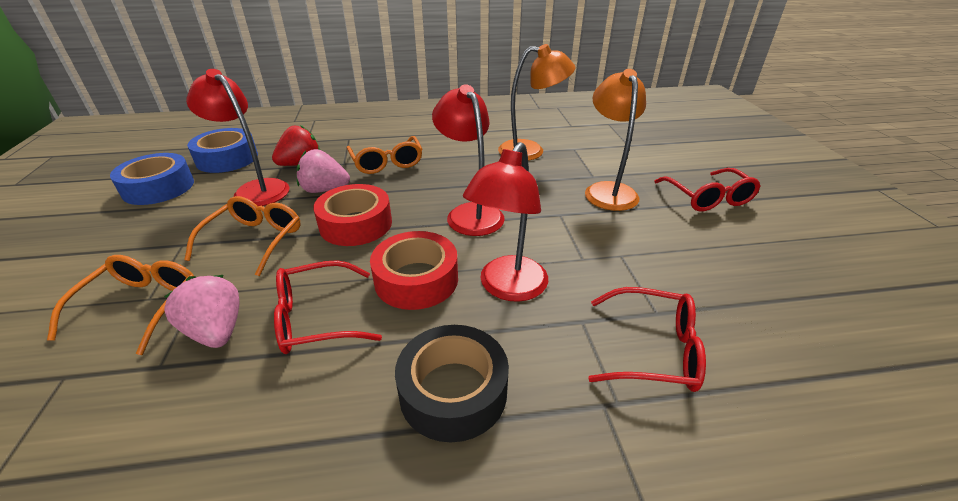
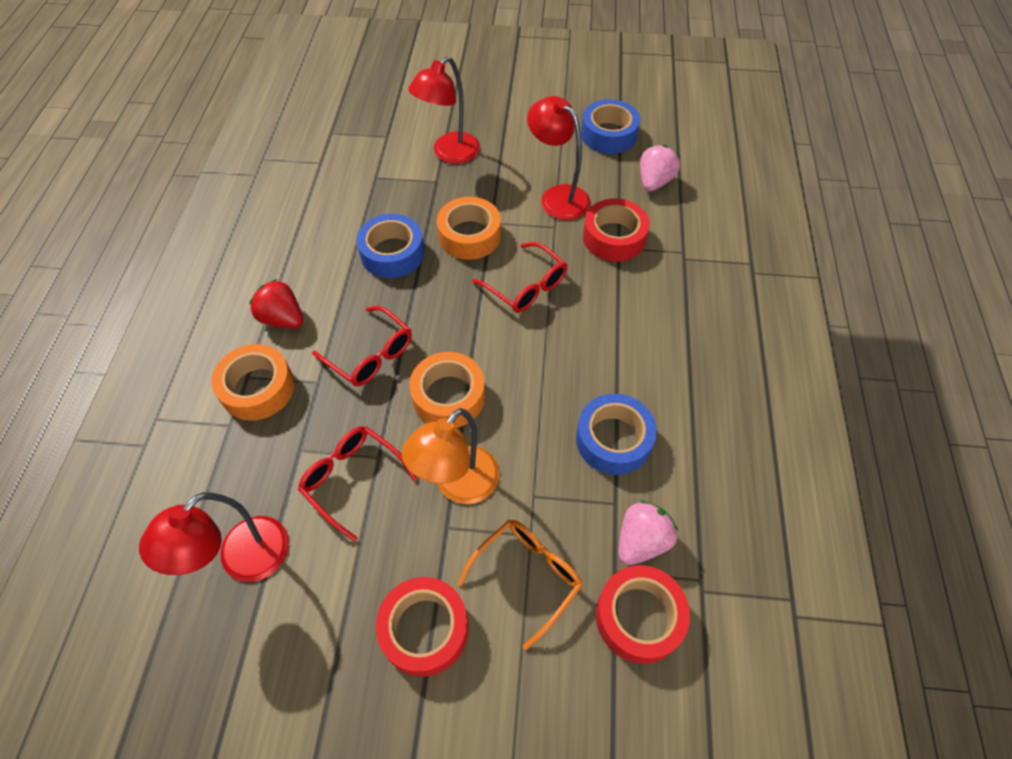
black tape: [395,325,509,442] = 1 -> none = 0
blue tape: [110,153,194,205] [187,128,258,173] = 2 -> [357,214,424,278] [576,394,657,475] [581,99,640,154] = 3
orange glasses: [47,255,194,355] [184,196,301,276] [347,136,423,174] = 3 -> [458,520,582,650] = 1
orange lamp: [498,44,576,161] [585,69,646,211] = 2 -> [402,408,500,504] = 1
orange tape: none = 0 -> [212,344,295,421] [409,352,485,428] [437,197,501,260] = 3
red tape: [313,184,392,246] [370,231,458,310] = 2 -> [376,577,469,677] [583,199,650,262] [596,565,690,664] = 3

